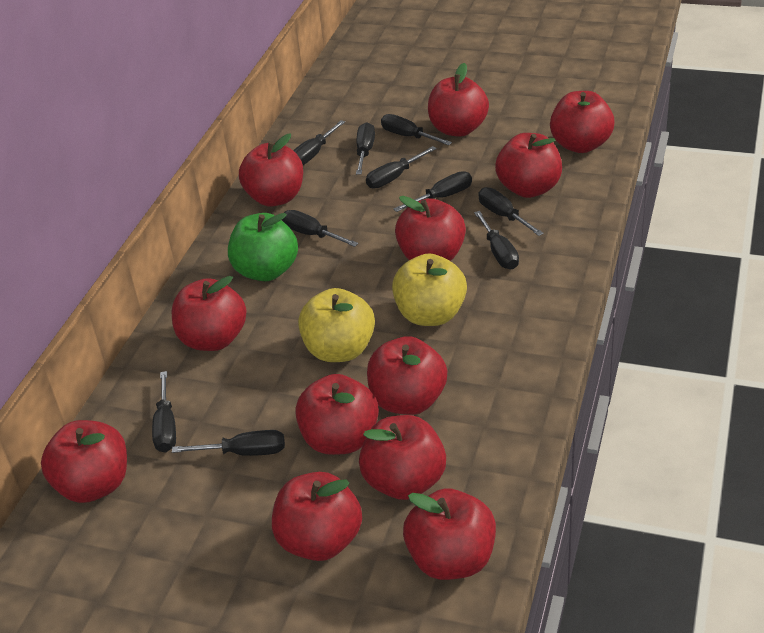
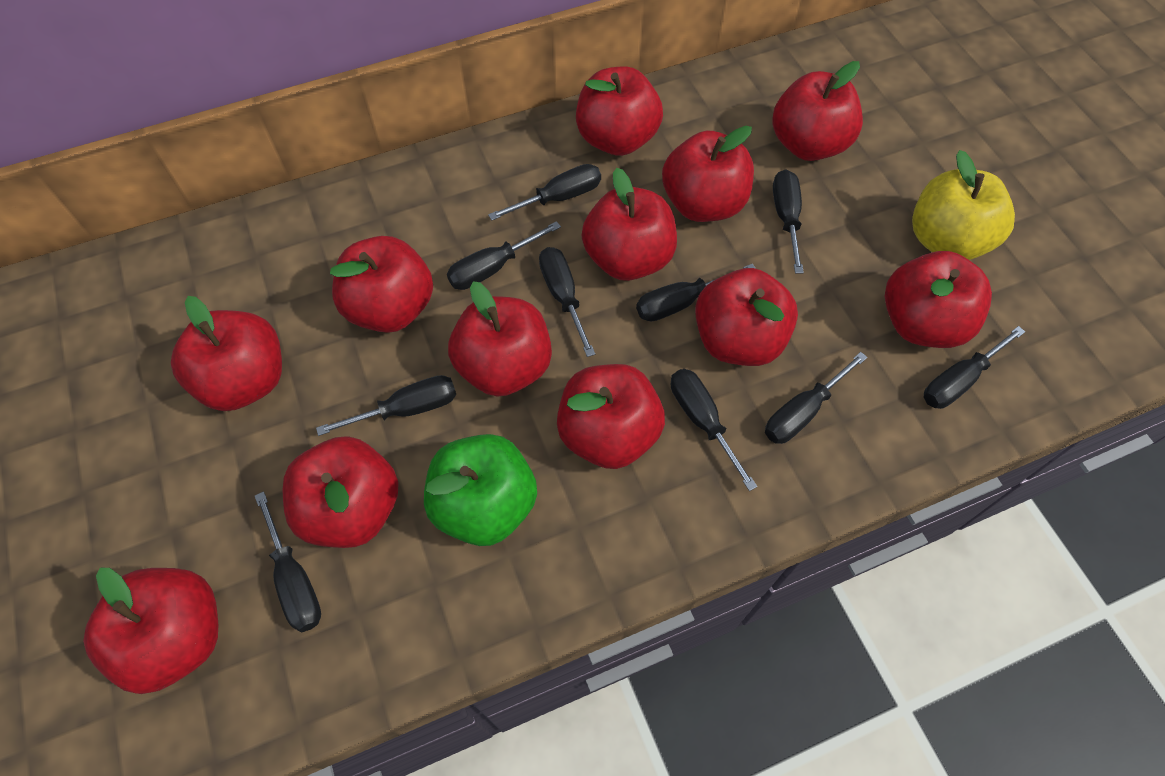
yellow apple: [298,288,375,362] [392,253,467,326] = 2 -> [912,150,1015,260] = 1

